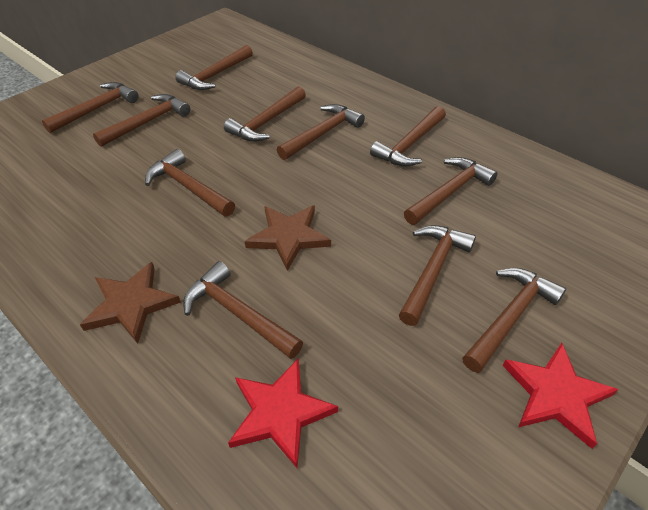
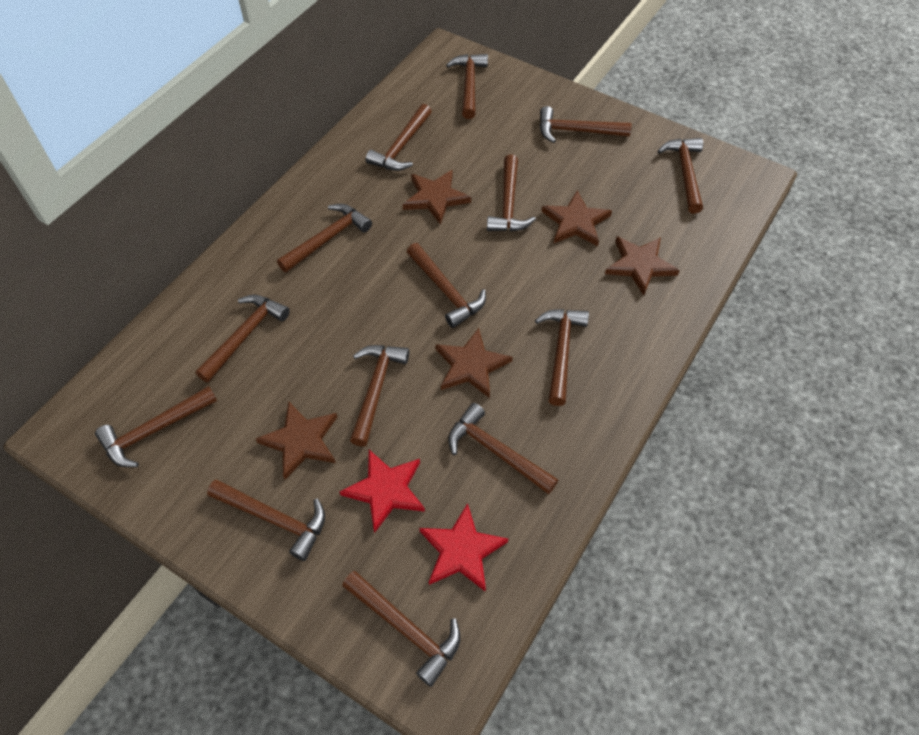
brown hammer: [42,82,139,133] [93,94,190,147] [145,149,235,217] [175,45,253,90] [183,261,303,359] [224,86,306,142] [277,104,365,160] [370,106,446,166] [399,225,476,326] [404,157,498,225] [462,268,566,373] = 11 -> [95,386,217,467] [195,294,290,383] [207,480,325,561] [277,204,372,272] [342,571,460,687] [350,345,409,447] [366,104,432,171] [407,243,486,328] [446,54,488,119] [448,403,558,494] [487,154,536,231] [535,309,589,406] [540,106,632,143] [658,138,703,213] = 14
brown star: [80,262,181,344] [245,205,331,271] = 2 -> [256,402,337,479] [403,170,471,225] [435,328,513,398] [542,190,612,246] [605,236,680,295] = 5

